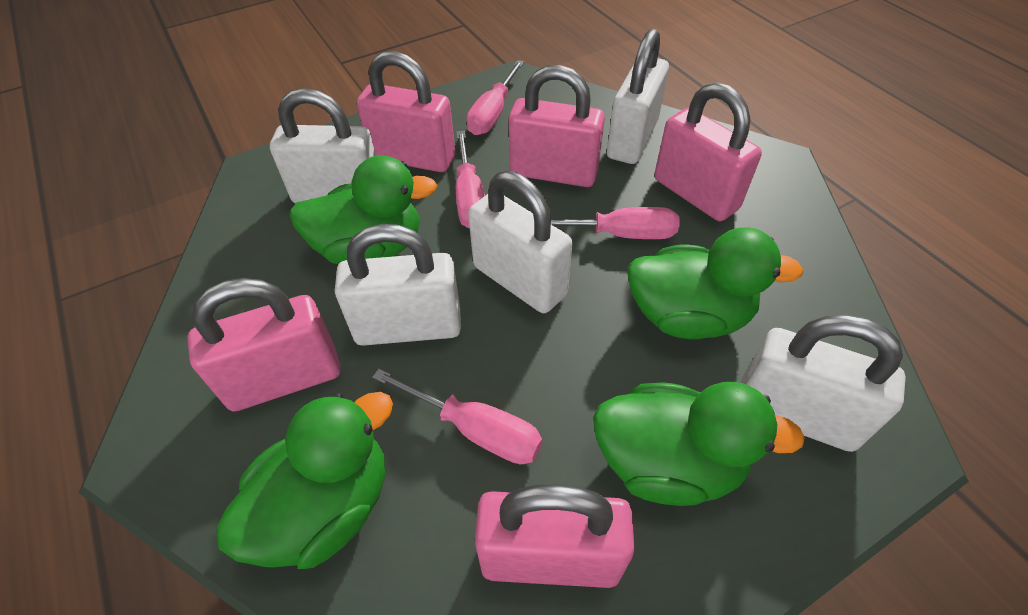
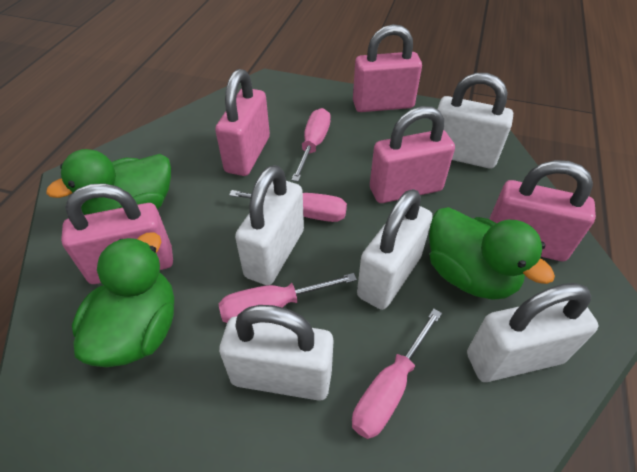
green duck: [216,392,393,569] [289,155,437,264] [593,382,805,506] [627,228,803,339] = 4 -> [46,149,171,215] [72,232,174,367] [429,207,555,300] = 3

